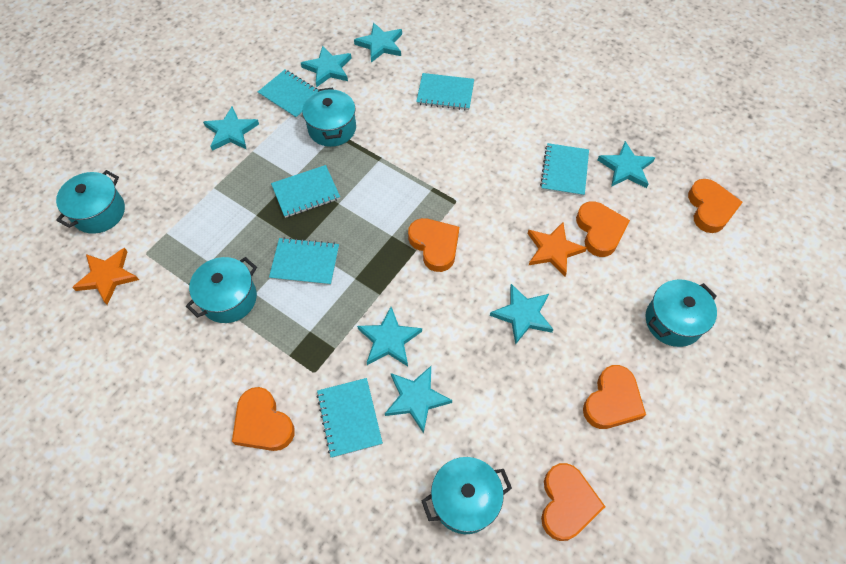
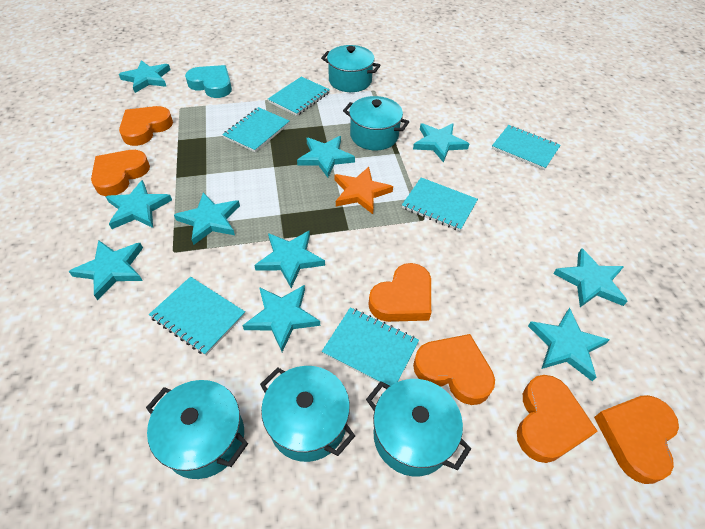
orange star: [72,248,139,305] [527,222,587,277] = 2 -> [335,167,393,214] = 1
turquoise heart: none = 0 -> [185,65,232,98] = 1
turquoise star: [203,107,259,151] [301,45,352,87] [354,23,402,63] [357,307,422,366] [385,366,452,433] [490,284,554,345] [598,141,655,188] = 7 -> [69,240,143,300] [106,180,172,229] [119,60,170,93] [174,192,240,245] [242,285,320,352] [254,231,325,288] [297,136,355,178] [413,123,469,163] [528,308,609,381] [553,248,628,307] = 10

